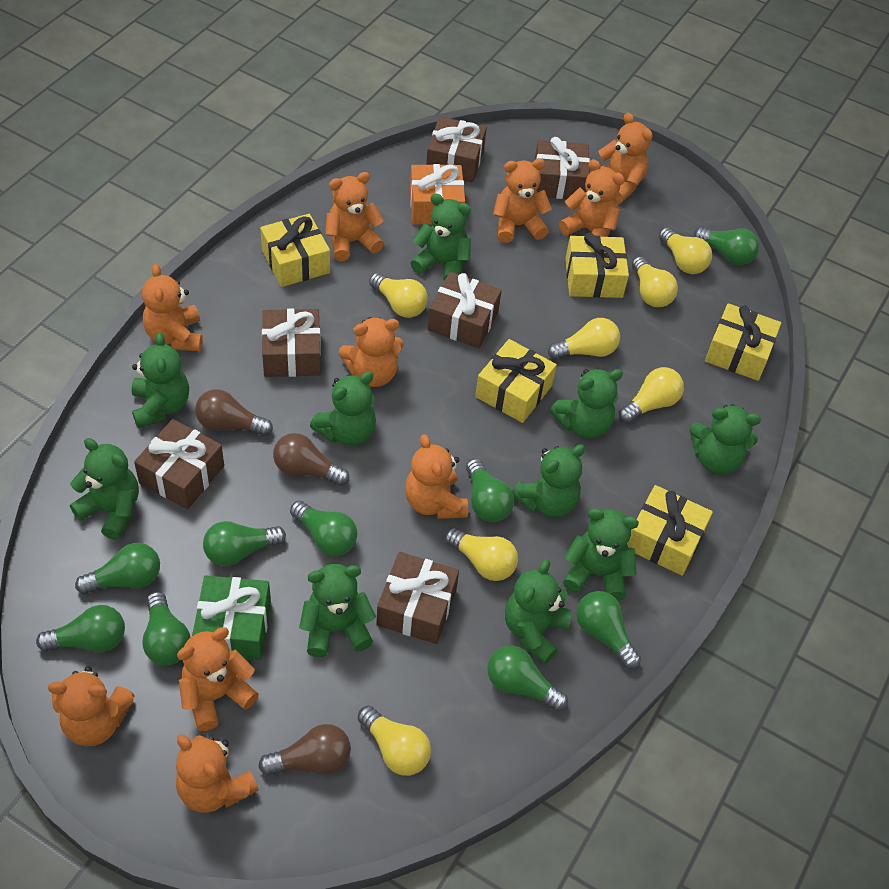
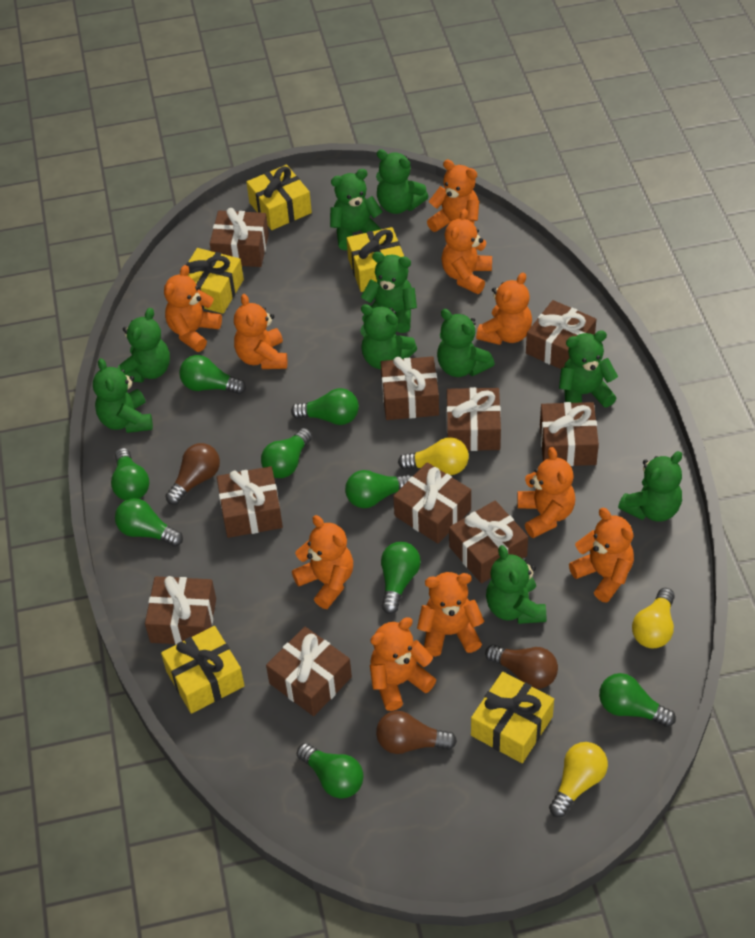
brown gift: [134,419,224,509] [262,309,321,377] [376,552,459,644] [426,117,487,182] [427,272,502,348] [535,137,590,199] = 6 -> [145,576,216,645] [210,208,269,267] [217,466,283,538] [266,627,352,716] [381,356,439,420] [393,462,471,544] [446,387,501,451] [449,501,528,583] [526,300,596,369] [540,402,599,466] = 10
green gift: [192,575,271,660] = 1 -> none = 0
orange gift: [410,164,465,224] = 1 -> none = 0
yellow light bulb: [358,706,431,776] [369,273,428,318] [445,528,518,581] [548,318,620,359] [619,367,684,423] [632,257,678,307] [659,227,712,274] = 7 -> [398,437,469,475] [549,742,608,817] [632,588,675,649] = 3

